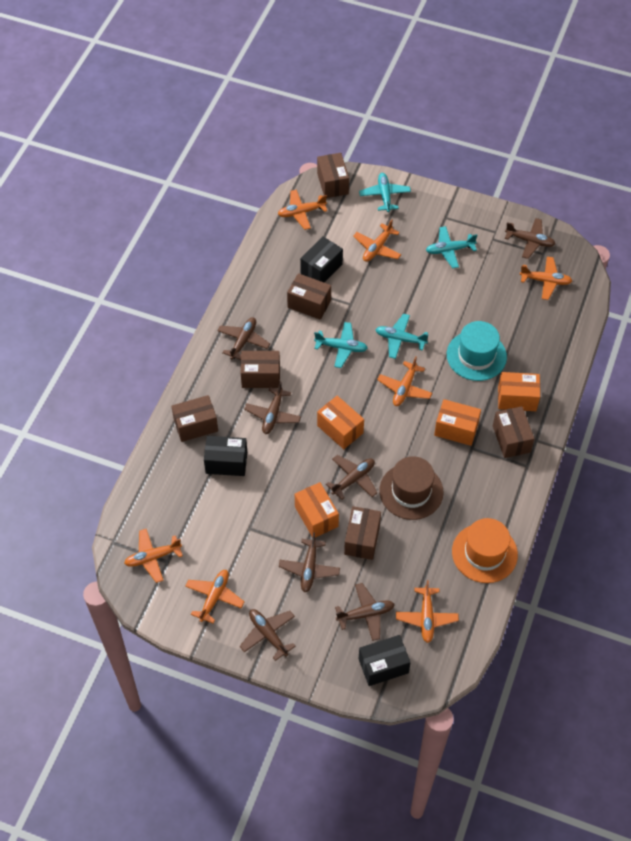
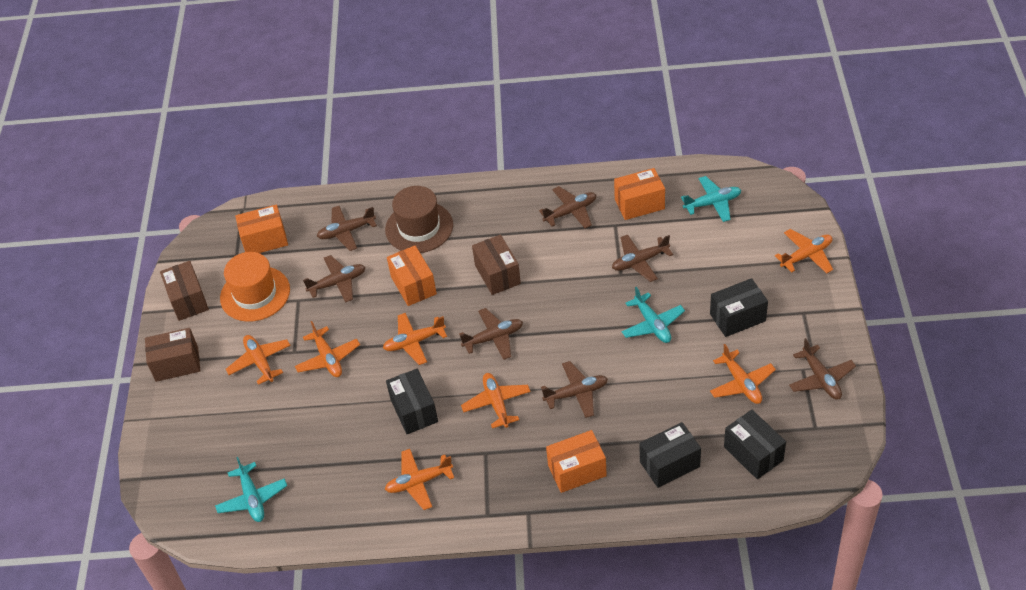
black box: [204,436,247,476] [300,237,343,283] [359,635,411,686] = 3 -> [386,369,438,434] [640,422,701,488] [710,278,768,337] [724,410,786,479] = 4
brown box: [171,395,218,442] [241,351,280,388] [287,273,331,320] [317,153,349,198] [344,506,381,560] [493,406,534,458] = 6 -> [145,328,200,382] [160,261,209,321] [472,235,521,295] = 3
turquoise hat: [447,321,507,381] = 1 -> none = 0
turquoise plane: [314,322,368,368] [359,173,411,212] [375,314,428,359] [426,226,477,268] = 4 -> [215,457,287,522] [622,287,685,343] [681,176,741,222] = 3

